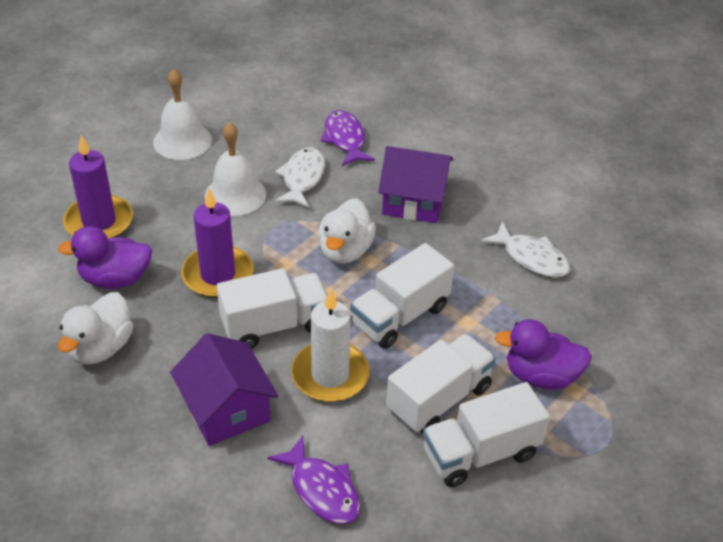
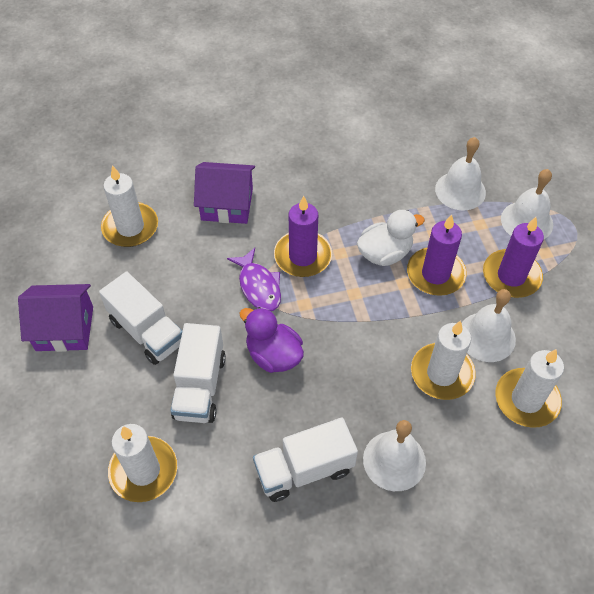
purple candle: [63,135,133,239] [181,189,254,298] = 2 -> [274,196,332,277] [407,214,466,296] [483,217,544,298] = 3
purple duck: [58,226,152,289] [495,320,592,390] = 2 -> [240,307,304,373] = 1
purple fish: [267,436,361,524] [321,110,375,166] = 2 -> [227,248,281,311] = 1
white bell: [153,69,212,160] [205,122,266,216] = 2 -> [363,420,426,491] [435,137,486,211] [462,289,516,362] [501,169,553,239] = 4
white candle: [291,289,370,402] = 1 -> [101,165,158,247] [108,424,177,502] [411,320,476,400] [495,349,564,428] = 4
white duck: [58,292,133,364] [318,198,376,264] = 2 -> [357,210,425,266] = 1
white fish: [275,148,325,208] [481,221,570,277] = 2 -> none = 0
white truck: [217,268,327,349] [350,243,454,349] [386,334,496,433] [423,382,550,487] = 4 -> [99,271,182,365] [170,323,226,423] [253,418,358,502] = 3

